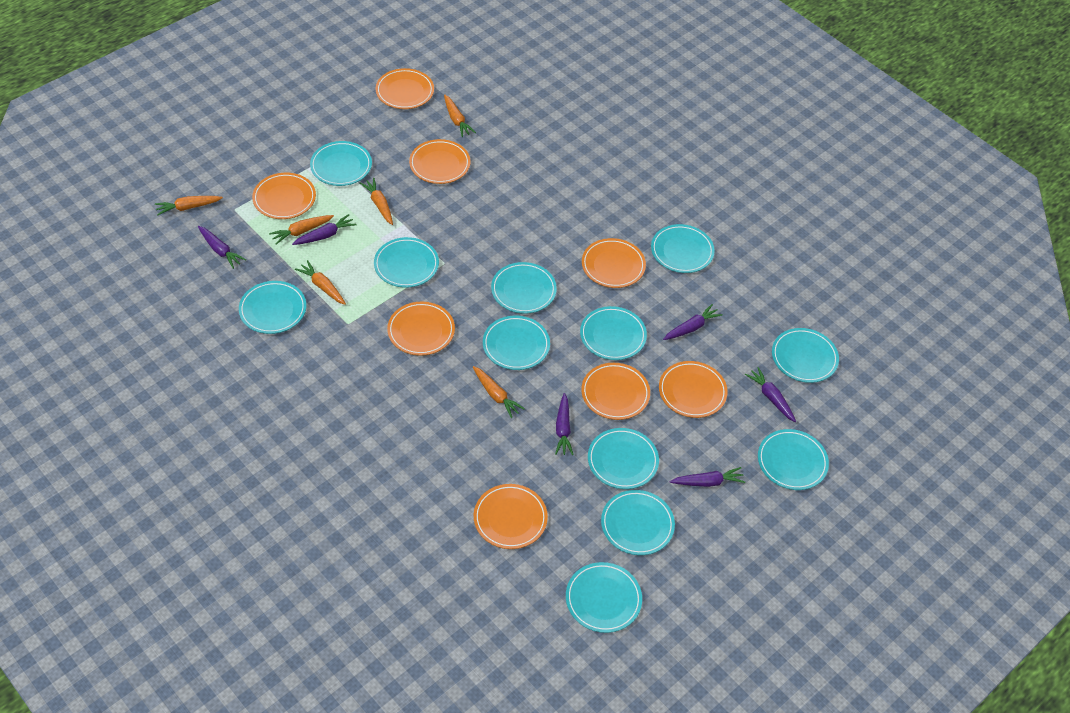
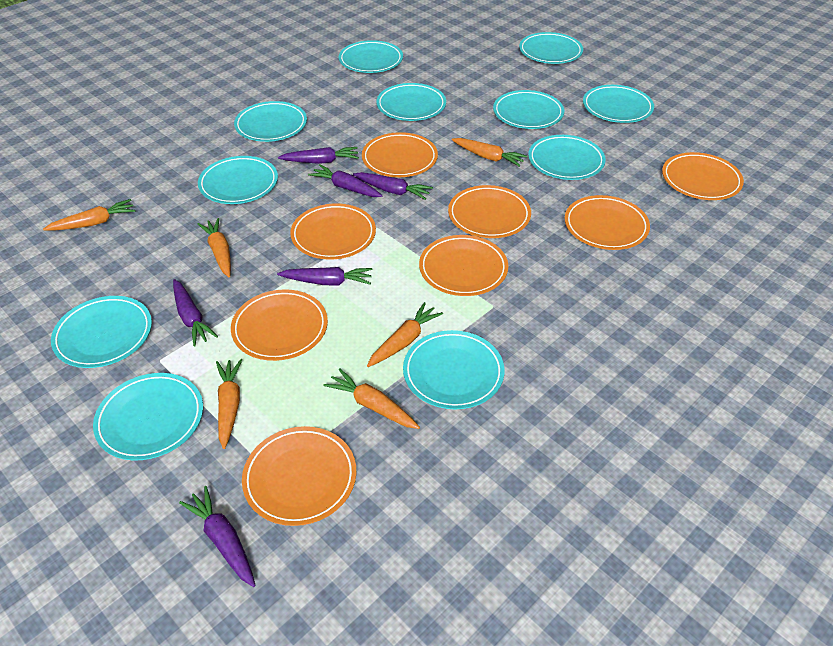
turquoise plate: [239,281,306,334] [310,141,372,186] [374,237,439,288] [483,316,550,370] [491,262,557,314] [566,562,642,633] [580,306,647,360] [588,428,659,489] [601,490,675,555] [651,224,715,273] [758,429,829,490] [772,328,839,383] = 12 -> [51,296,152,368] [93,373,203,460] [198,156,278,204] [234,101,307,142] [339,40,403,73] [376,83,446,121] [403,330,504,409] [493,90,564,129] [519,32,583,64] [528,135,606,180] [583,85,654,123] = 11

